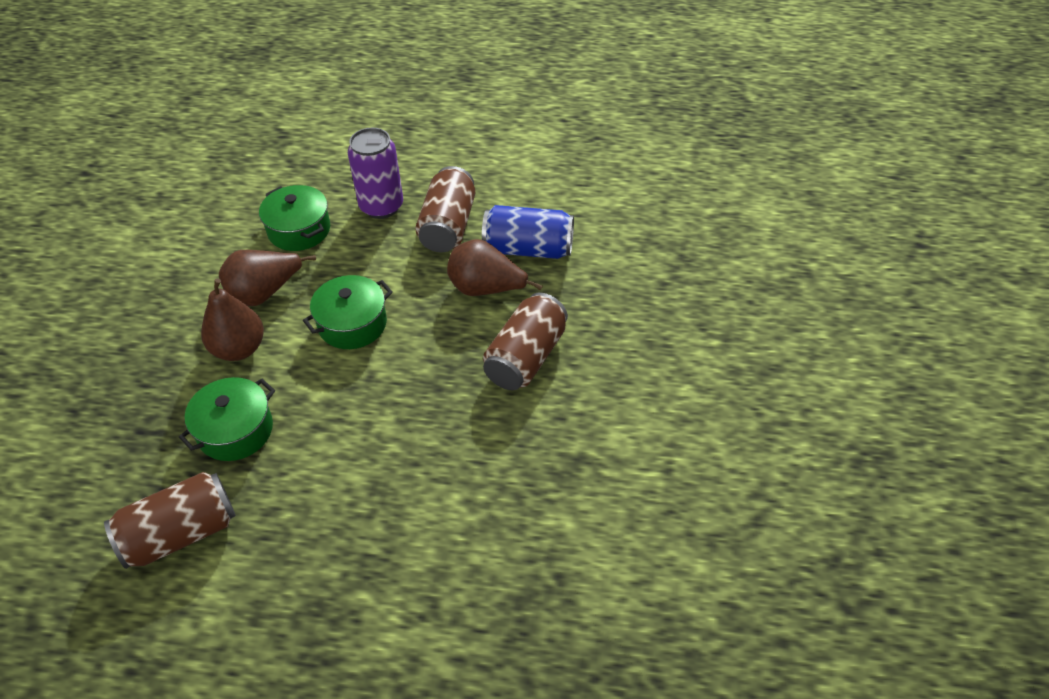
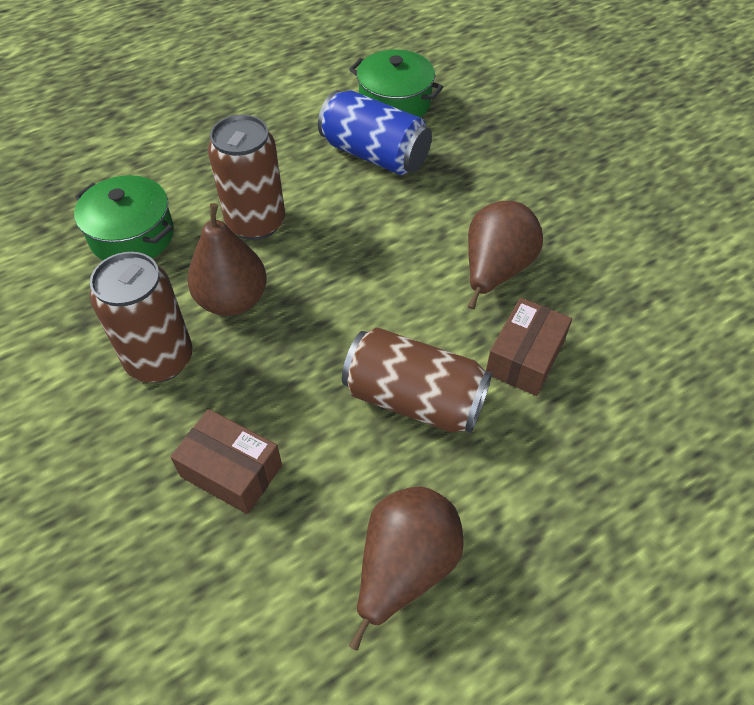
brown box: none = 0 -> [170,409,282,514] [486,298,572,396] = 2
green pot: [179,377,275,461] [259,185,330,251] [303,275,393,349] = 3 -> [74,175,174,260] [349,50,443,117] = 2
purple can: [348,128,403,219] = 1 -> none = 0

